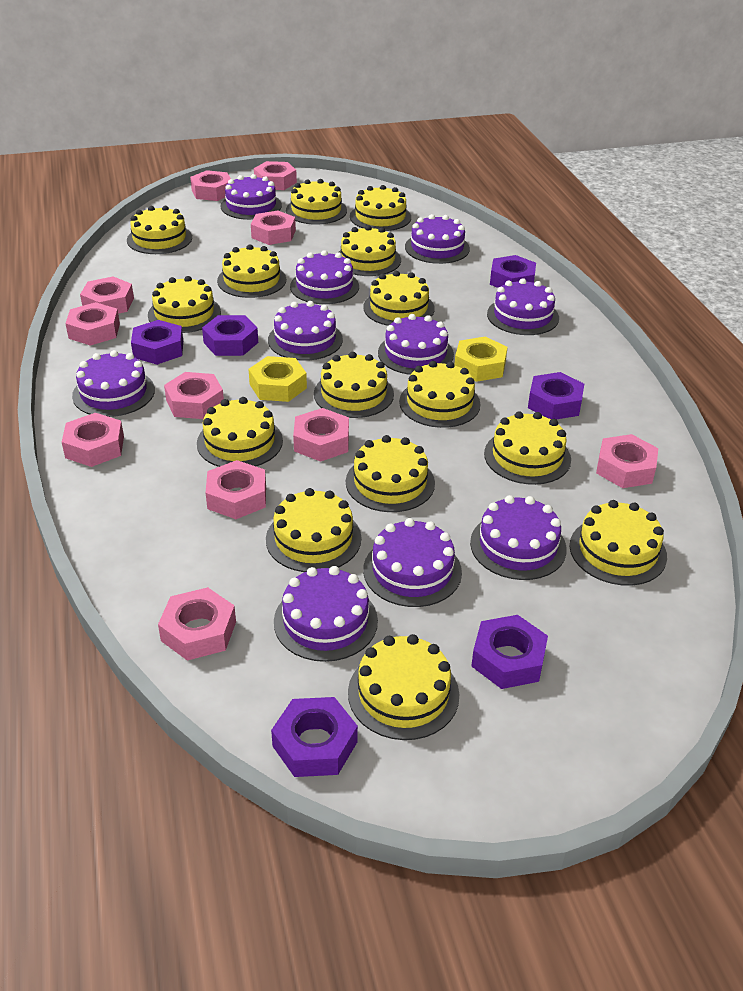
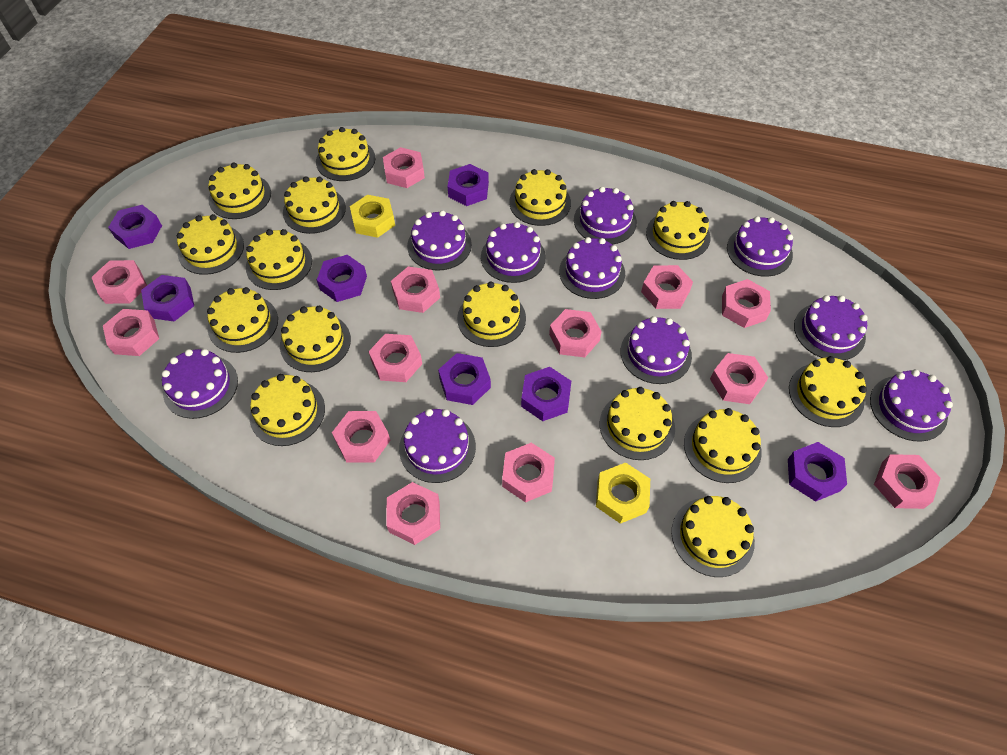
pink nut: [62,413,124,467] [65,302,120,346] [80,277,134,314] [158,587,236,661] [164,372,224,419] [190,170,231,201] [205,460,266,519] [251,211,296,245] [254,161,297,190] [293,408,349,462] [596,434,658,488] = 11 -> [92,260,147,304] [103,309,159,356] [332,411,390,462] [369,334,422,382] [383,147,425,188] [386,482,440,545] [391,266,440,313] [502,443,555,502] [549,309,602,357] [641,265,693,309] [710,353,768,404] [722,279,771,328] [874,454,941,509] = 13
purple nut: [131,320,183,365] [202,315,258,356] [271,697,358,777] [471,615,548,689] [490,255,536,288] [528,372,584,420] = 6 -> [108,205,162,249] [141,275,194,321] [317,255,367,302] [438,353,491,405] [447,164,489,206] [521,367,571,421] [788,442,847,502] = 7

